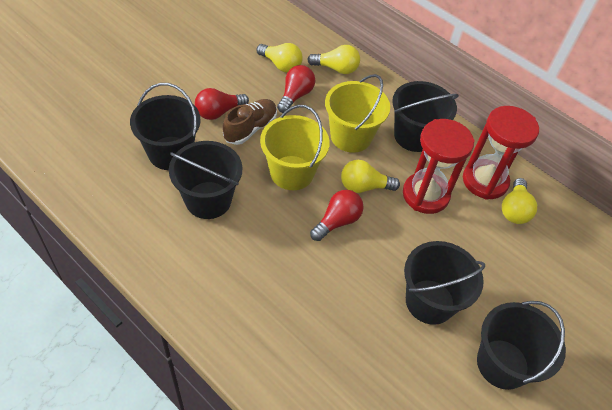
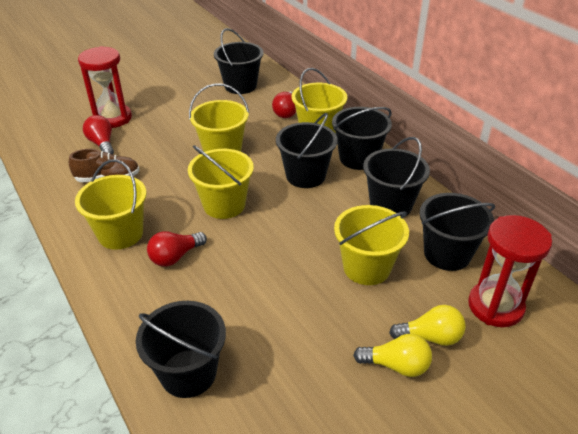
black bucket: [130,83,201,170] [169,141,242,219] [392,81,459,152] [404,241,485,325] [477,301,566,390] = 5 -> [136,301,226,398] [214,28,264,94] [276,113,338,188] [332,107,392,170] [363,137,430,216] [420,193,495,271] = 6
yellow bucket: [260,105,330,190] [325,74,390,153] = 2 -> [75,159,147,250] [188,145,254,219] [189,83,249,152] [292,68,347,134] [334,205,409,285] = 5
yellow light bulb: [257,43,303,73] [307,45,360,74] [341,160,400,193] [502,178,537,224] = 4 -> [353,334,432,377] [389,305,466,346] = 2

